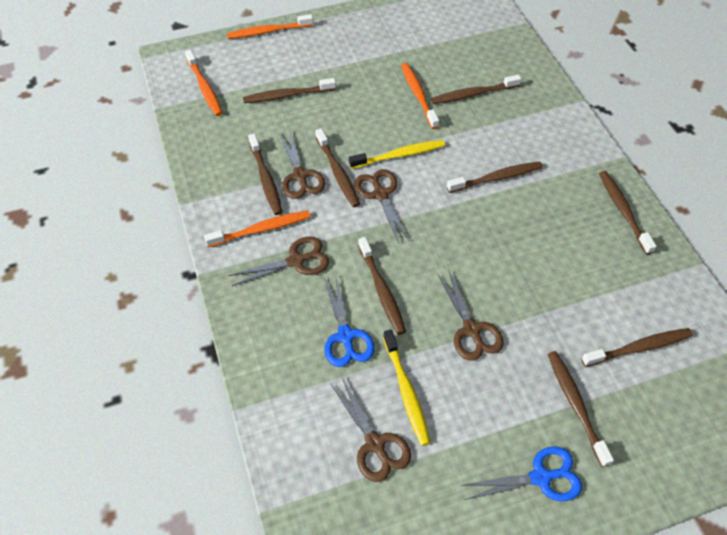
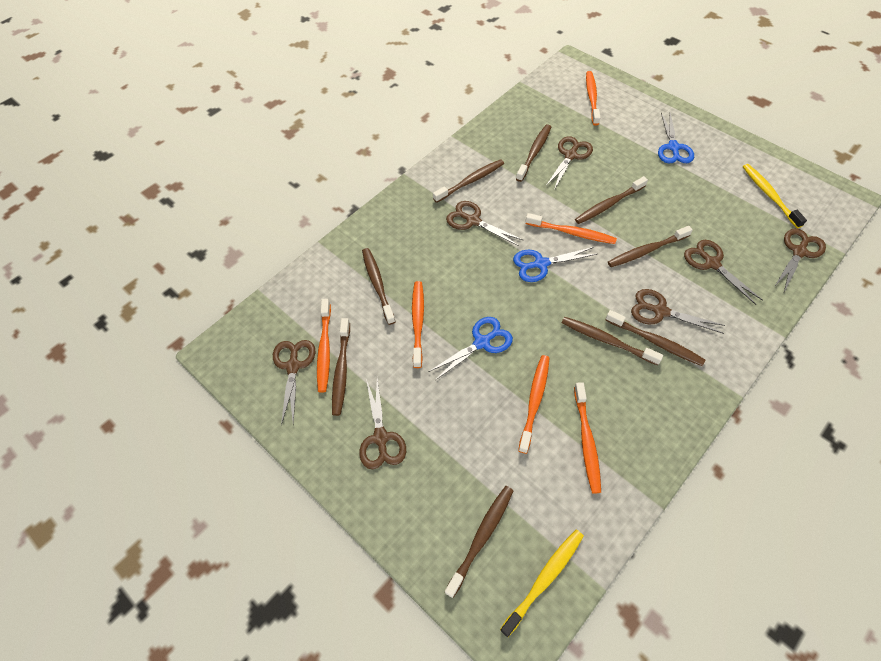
blue scissors: [324,278,375,367] [461,446,582,501] = 2 -> [428,317,513,380] [513,247,597,282] [658,113,694,164] = 3
brown scissors: [228,236,329,286] [279,130,325,199] [330,378,411,482] [354,169,410,243] [438,271,503,361] = 5 -> [273,340,316,426] [359,378,406,469] [446,201,524,246] [546,136,593,190] [631,289,725,334] [684,240,763,305] [774,228,826,292] = 7
orange toothbrush: [185,50,223,116] [204,210,311,247] [227,14,313,39] [401,63,439,129] = 4 -> [317,299,331,393] [412,281,424,368] [518,355,550,454] [526,213,617,244] [574,382,601,493] [586,71,600,125] = 6

